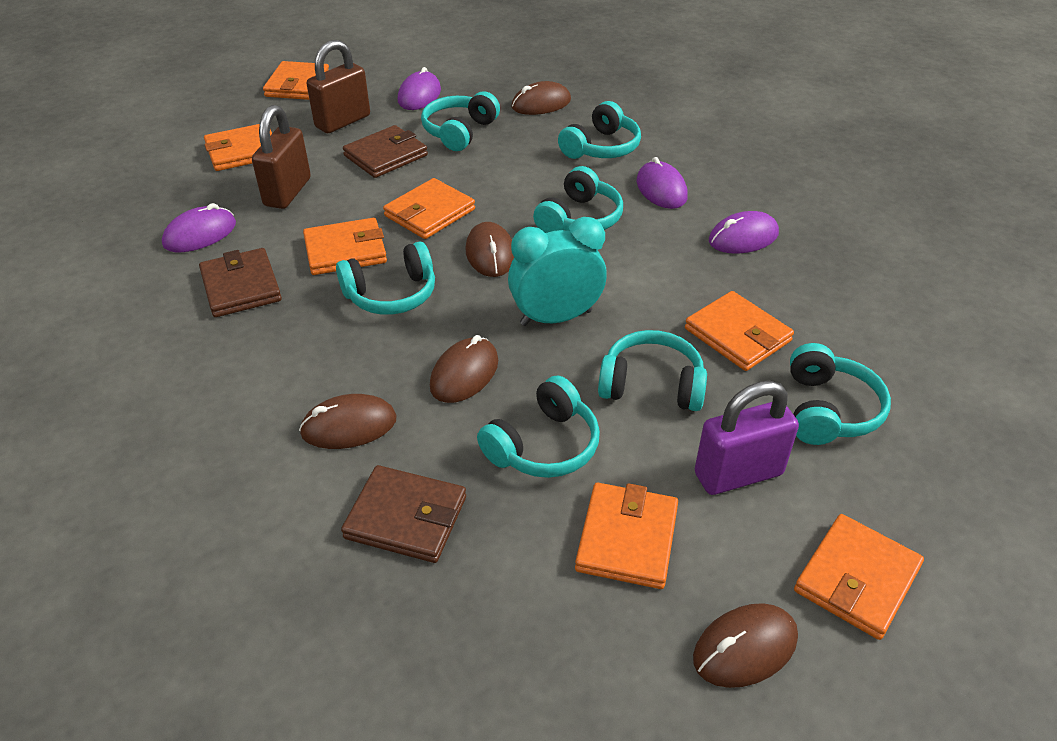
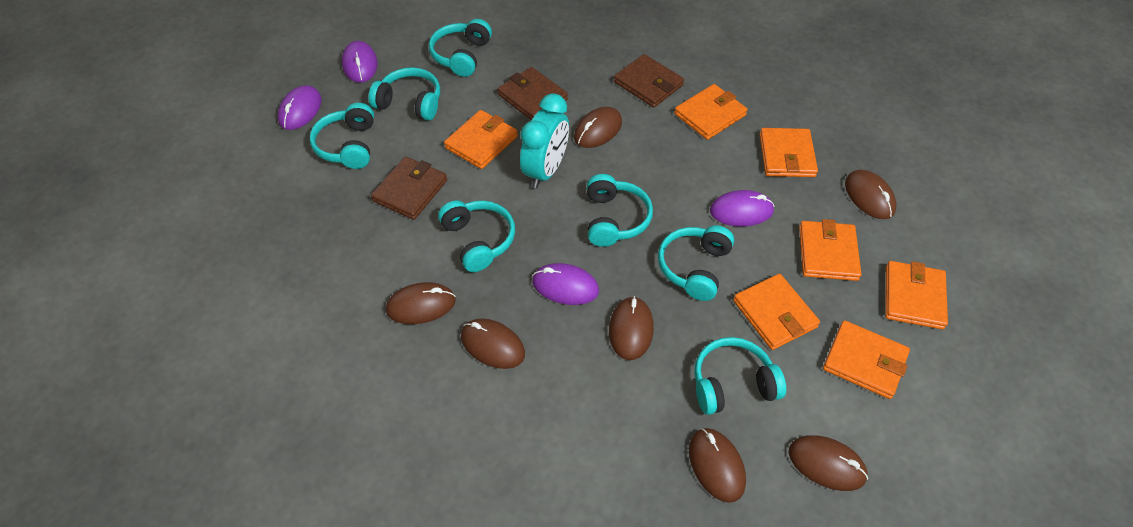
brown mouse: [299,394,397,449] [430,335,498,403] [465,222,514,277] [511,81,571,115] [693,603,798,688] = 5 -> [386,282,456,324] [461,318,525,369] [574,107,622,148] [609,296,654,360] [689,428,746,503] [789,435,868,491] [845,170,896,219] = 7
brown padlock: [252,105,311,209] [307,40,370,133] = 2 -> none = 0
purple padlock: [695,381,799,495] = 1 -> none = 0

